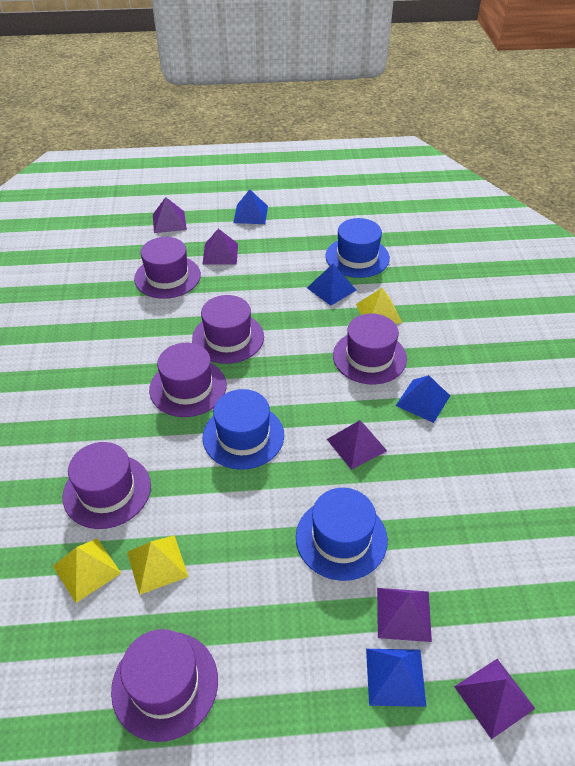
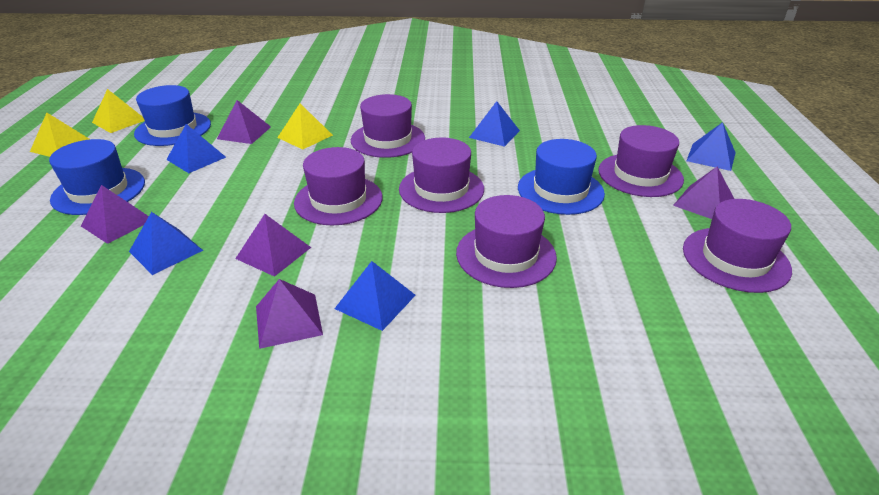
blue pyramid: [233,189,268,224] [307,264,356,306] [366,649,426,707] [396,375,450,423] = 4 -> [129,212,203,275] [166,124,226,173] [334,261,416,331] [469,101,520,147] [686,122,736,171] = 5

